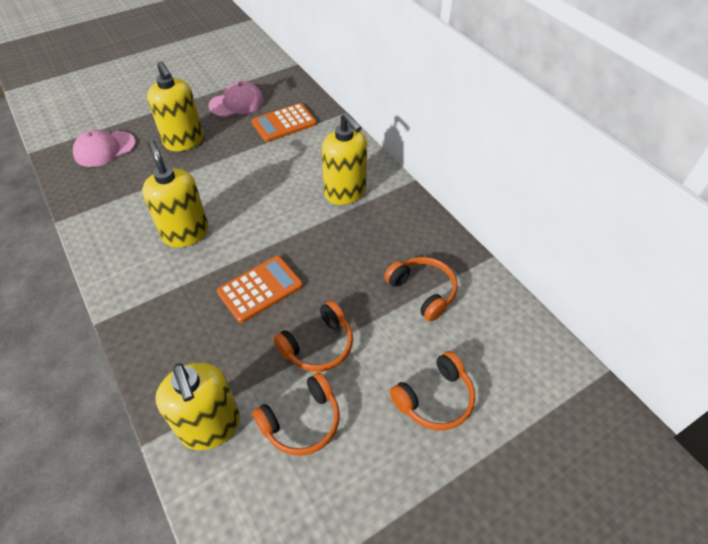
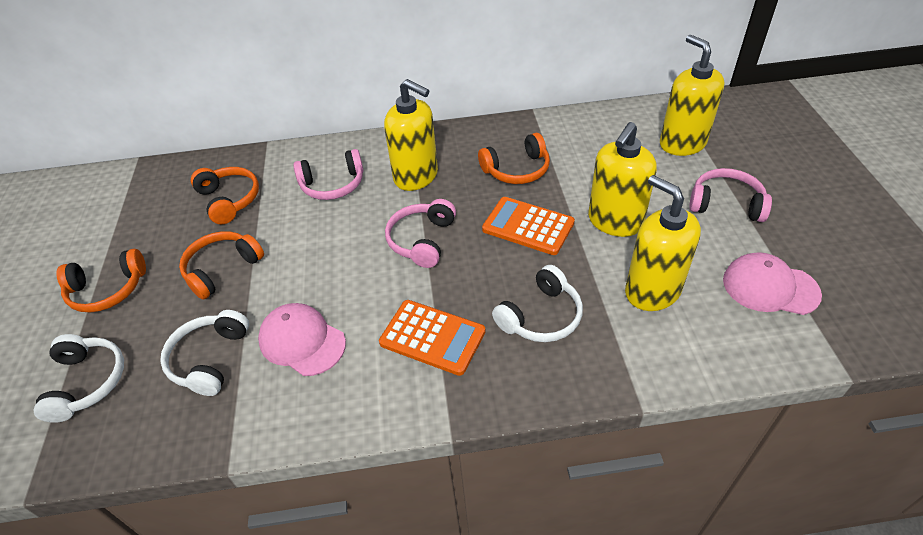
pink headphones: none = 0 -> [293,149,363,200] [385,199,456,268] [689,168,772,222] = 3
white headphones: none = 0 -> [33,334,124,423] [160,310,249,396] [492,265,583,342] = 3

